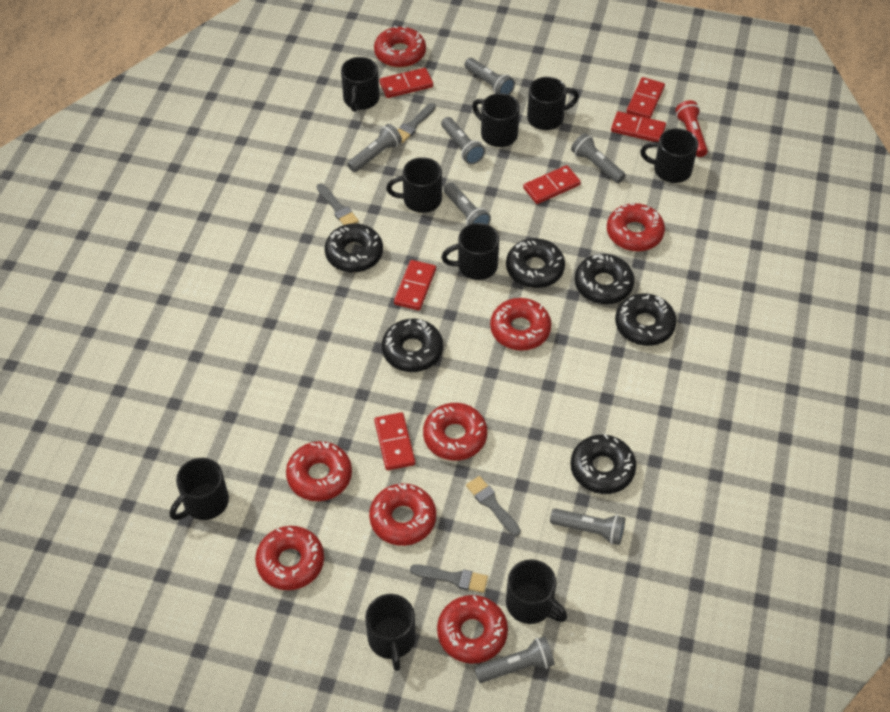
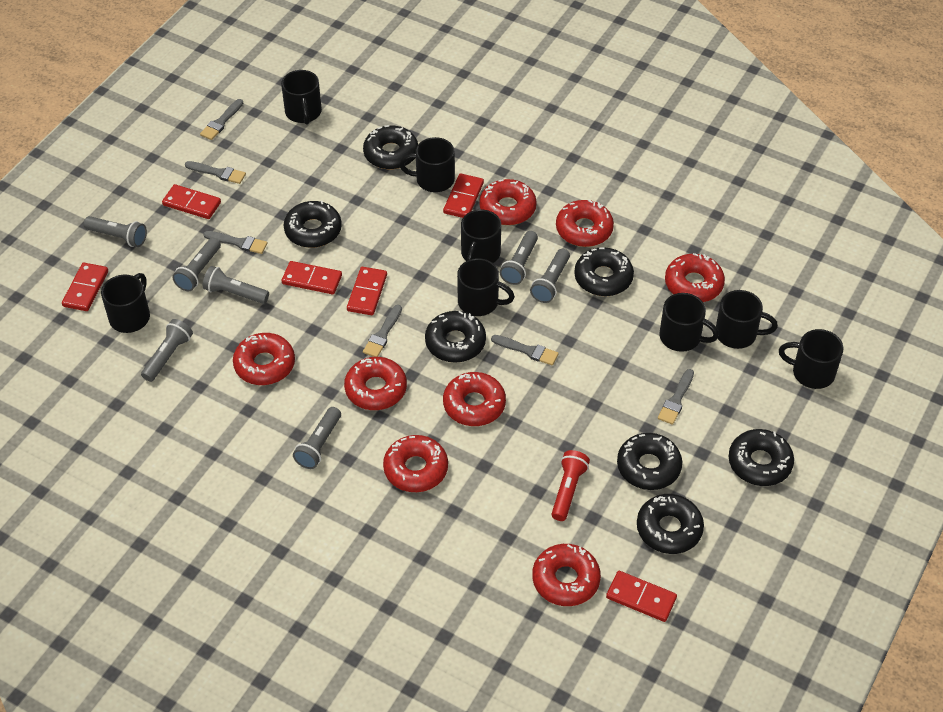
black donut: [325,224,383,272] [382,319,443,372] [506,238,565,288] [570,434,636,494] [575,254,634,304] [615,293,677,346] = 6 -> [284,201,342,248] [363,125,418,169] [425,311,486,363] [574,247,634,296] [617,433,682,490] [637,494,704,554] [728,429,794,486] = 7
black mug: [170,458,229,520] [341,57,380,112] [365,594,416,671] [386,157,442,213] [441,223,499,280] [472,93,520,147] [506,559,567,624] [527,77,579,130] [640,128,698,183] = 9 -> [101,273,150,333] [281,70,322,125] [399,137,455,192] [457,258,515,316] [461,210,501,263] [659,293,719,352] [716,290,778,349] [779,329,843,389] = 8
grey brush: [317,183,359,225] [398,103,436,143] [410,564,488,593] [466,476,521,536] = 4 -> [185,161,246,184] [200,99,243,140] [203,231,268,254] [363,305,402,357] [491,335,559,365] [658,369,694,425] = 6

